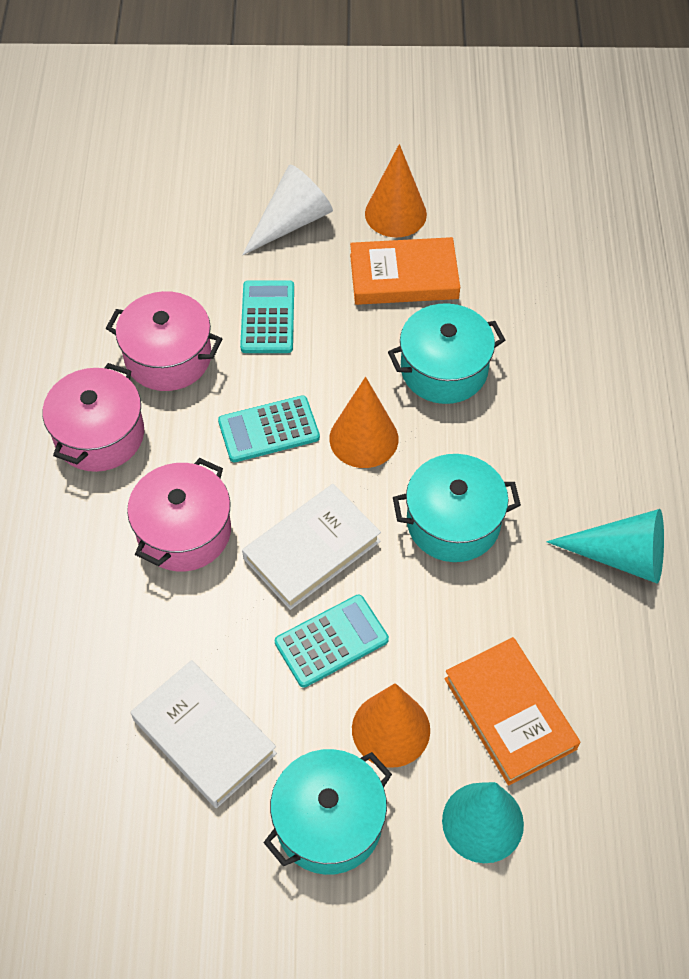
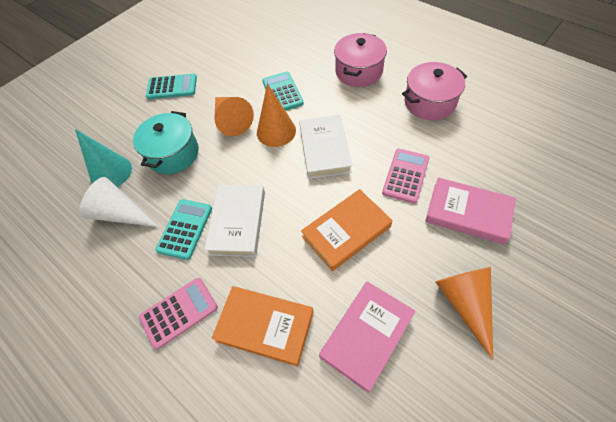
pink book: none = 0 -> [319,281,416,393] [425,178,516,245] = 2
pink calculator: none = 0 -> [139,278,218,349] [382,149,429,203] = 2
pink pot: [43,363,144,472] [106,291,222,391] [127,458,231,572] = 3 -> [334,33,387,87] [402,62,467,120] = 2
turquoise cone: [442,782,524,863] [546,509,664,584] = 2 -> [75,129,132,187] = 1
turquoise pot: [263,749,392,875] [388,303,505,404] [393,454,521,562] = 3 -> [133,111,199,174] = 1

